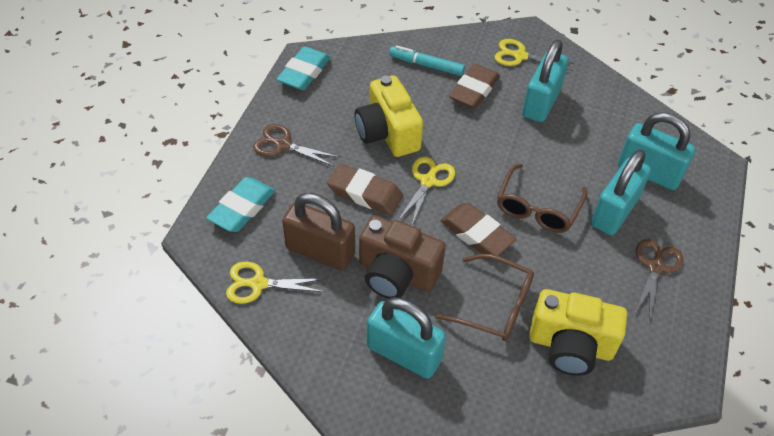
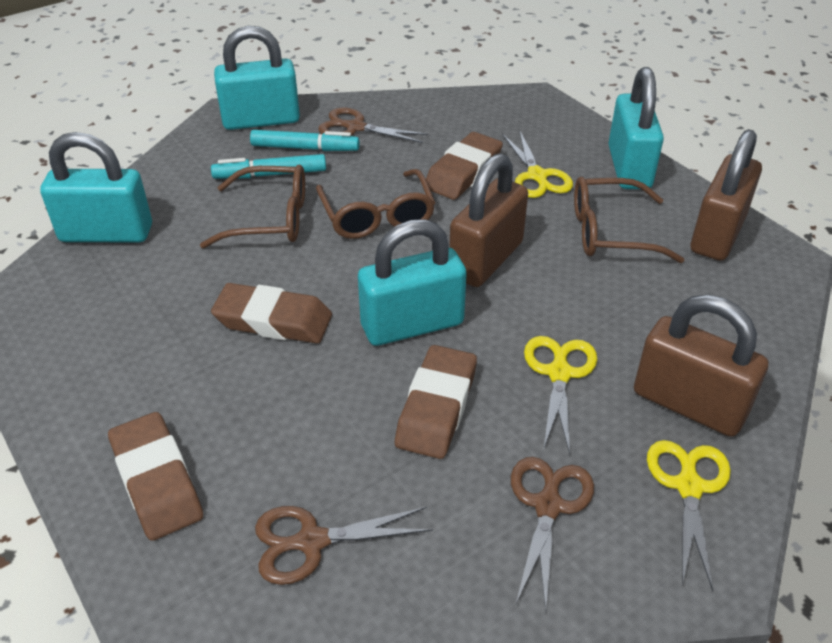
brown camera: [359,215,446,299] = 1 -> none = 0
brown eraser: [327,163,403,215] [441,203,516,256] [449,64,500,109] = 3 -> [108,412,203,541] [211,283,332,344] [395,345,477,459] [426,132,503,200] = 4
brown glasses: [435,254,534,341] [497,164,587,233] = 2 -> [200,164,305,249] [316,169,435,239] [574,177,685,263] = 3
brown padlock: [282,193,355,270] = 1 -> [449,153,528,287] [634,295,768,437] [691,129,762,261] = 3
brown scissors: [253,124,339,166] [634,239,684,320] = 2 -> [255,506,433,585] [318,108,428,143] [511,457,594,612] = 3
turquoise eraser: [206,177,275,232] [276,46,330,90] = 2 -> none = 0
turquoise marker: [389,45,465,76] = 1 -> [211,154,326,179] [250,130,360,151] = 2
yellow camera: [355,76,423,157] [529,289,627,376] = 2 -> none = 0

